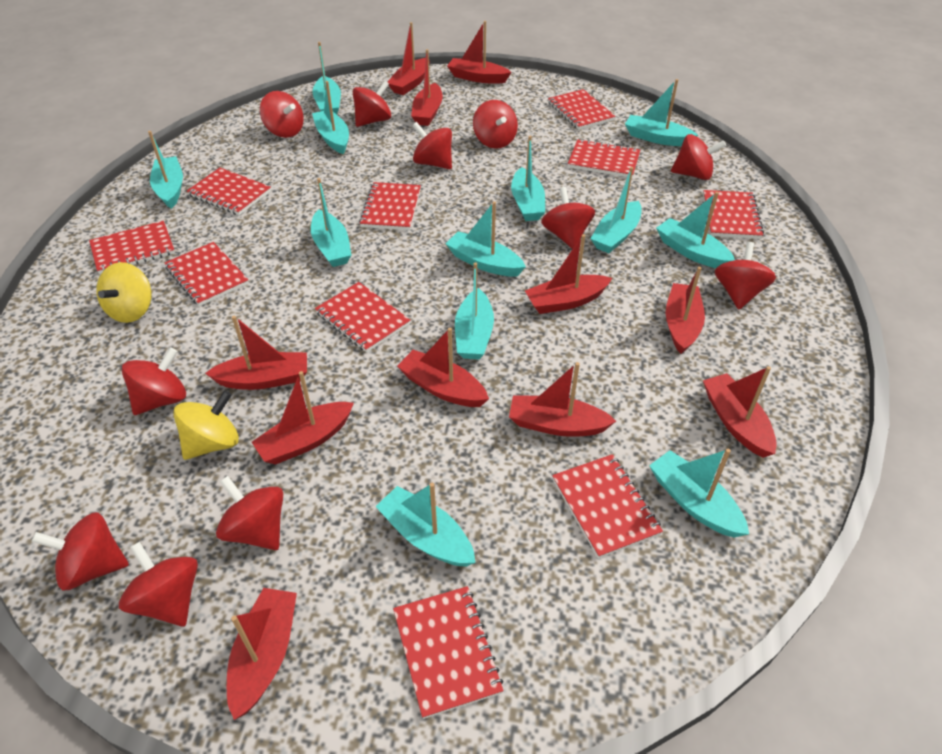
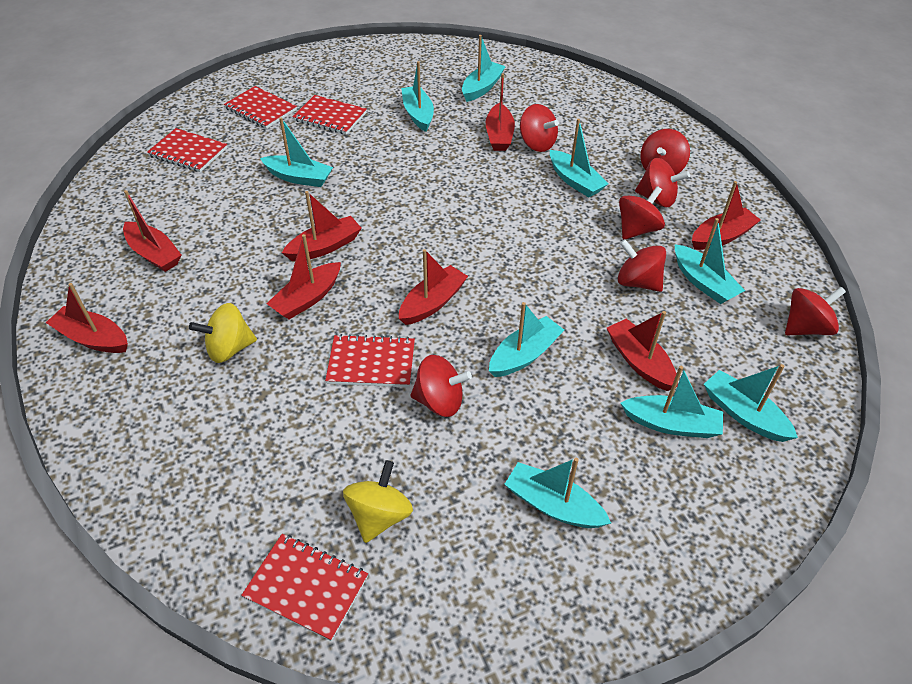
red boat: [205,316,307,390] [227,588,297,720] [252,371,354,465] [388,22,430,95] [397,328,489,407] [411,49,443,126] [447,21,511,84] [509,362,616,437] [525,234,612,314] [666,267,705,354] [703,366,777,458] = 11 -> [46,283,128,353] [123,190,182,272] [266,234,341,319] [282,191,362,261] [399,249,468,325] [486,73,515,151] [607,311,678,391] [692,181,761,250] = 8
red notebook: [89,221,175,274] [165,242,249,306] [187,168,271,215] [315,282,411,353] [359,182,421,230] [393,586,503,719] [548,89,616,130] [552,454,663,559] [568,139,640,177] [703,190,764,239] = 10 -> [147,128,227,172] [224,86,297,129] [241,534,368,641] [293,95,367,135] [325,334,415,387] = 5
red spinning top: [31,512,129,591] [119,542,198,627] [122,347,186,415] [216,476,283,550] [260,91,304,138] [353,81,391,127] [412,122,452,169] [473,100,518,149] [541,187,595,249] [671,134,726,180] [715,242,776,309] = 11 -> [410,355,472,417] [520,104,559,152] [618,239,666,292] [619,186,665,240] [635,158,690,207] [640,129,690,175] [785,287,846,335] = 7
turquoise boat: [148,131,183,209] [311,178,351,267] [312,42,341,114] [312,81,349,154] [375,483,476,567] [445,201,526,277] [455,262,494,359] [511,136,545,221] [591,167,642,253] [625,79,698,146] [649,449,749,537] [656,192,735,268] = 12 -> [260,117,333,187] [401,61,434,132] [462,35,506,102] [489,302,564,377] [504,457,611,528] [550,119,608,197] [620,366,723,438] [675,218,745,304] [704,364,798,442] = 9

